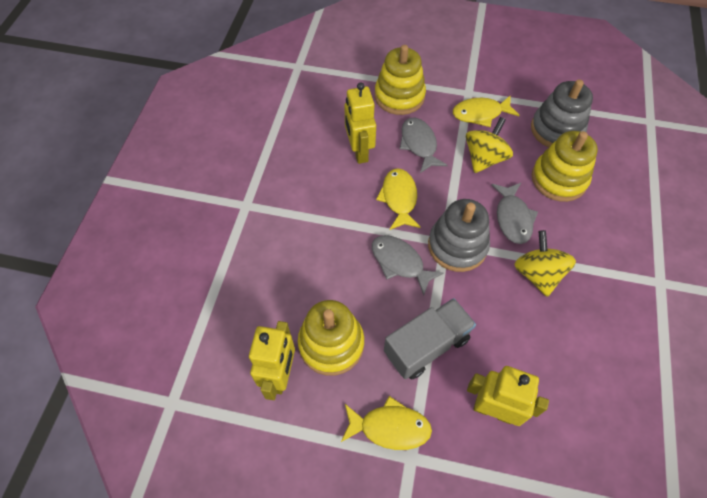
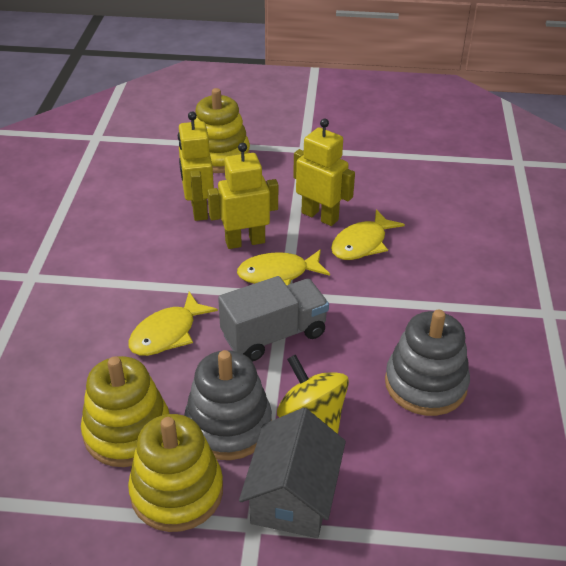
grey fish: [372,235,444,295] [400,118,448,173] [491,183,538,244] = 3 -> none = 0
grey house: none = 0 -> [239,408,346,538] = 1
yellow spinning top: [466,117,513,173] [514,230,576,297] = 2 -> [277,354,349,434] = 1

